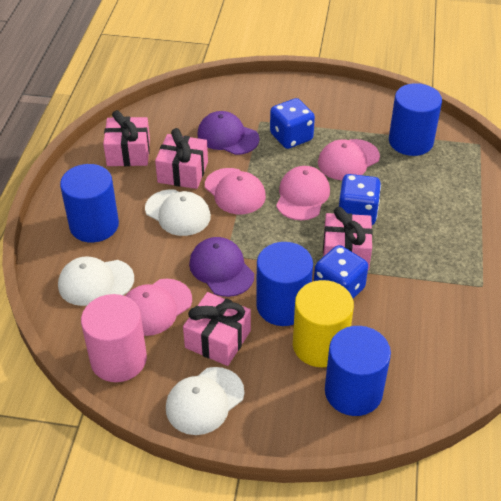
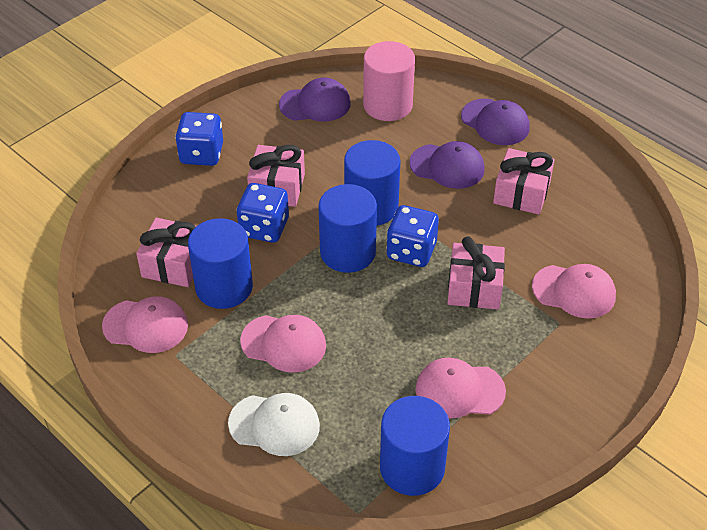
purple cap: [189,237,254,297] [197,111,260,155] = 2 -> [279,78,351,121] [409,141,485,189] [461,99,530,145] = 3
white cap: [58,256,134,306] [145,189,211,236] [166,367,244,435] = 3 -> [228,393,320,456] = 1
yellow cylinder: [293,280,354,367] = 1 -> none = 0

